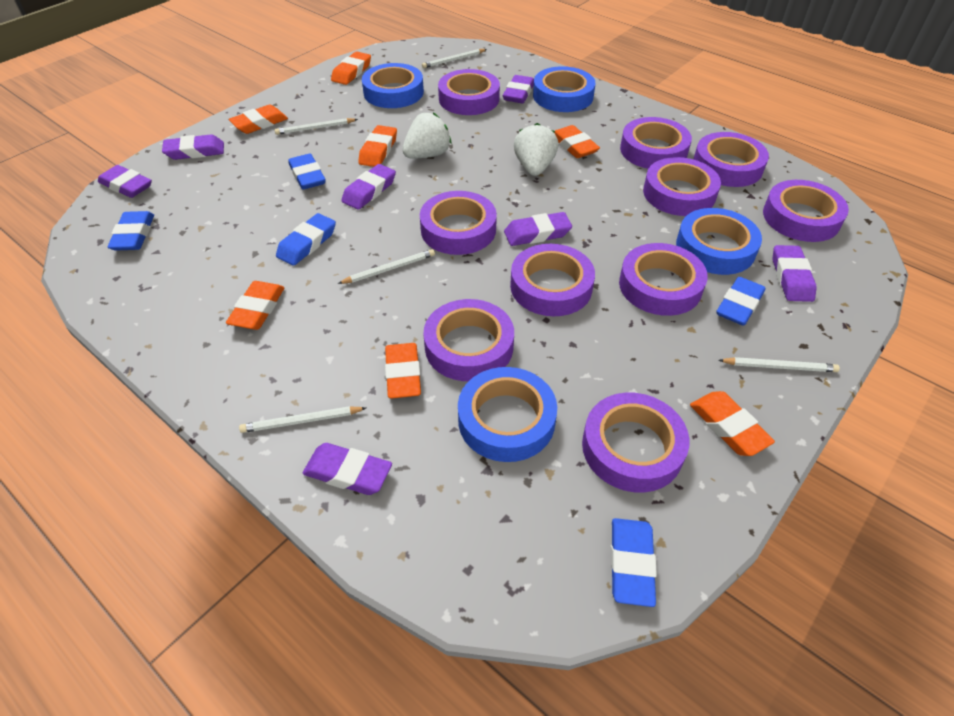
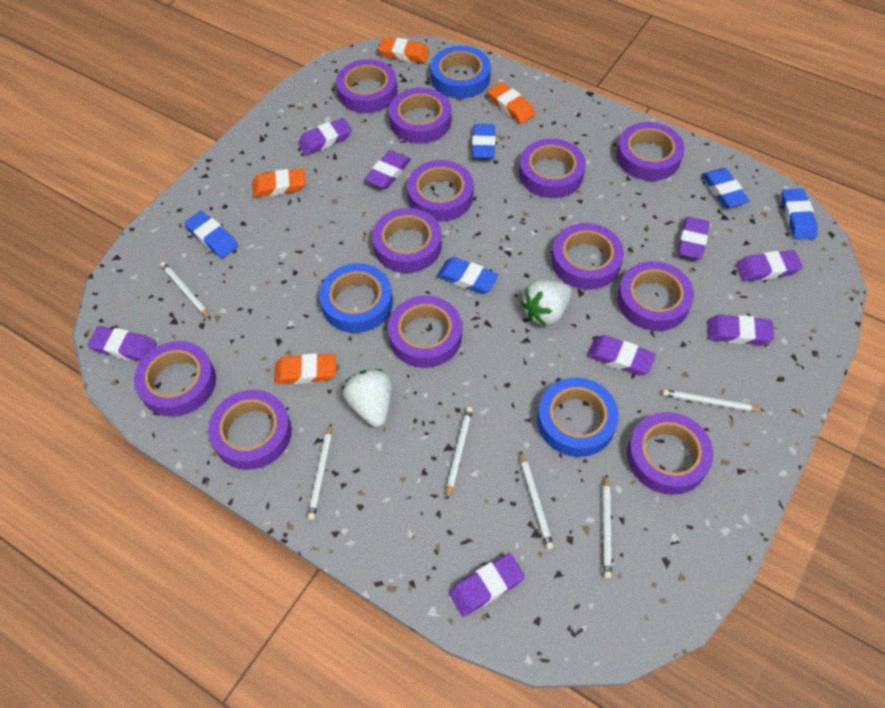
blue tape: [362,63,424,108] [458,367,557,462] [533,66,596,112] [676,208,762,275] = 4 -> [319,264,393,333] [431,46,491,99] [537,378,619,457] = 3
orange eraser: [226,281,285,330] [229,105,288,134] [331,51,371,85] [358,125,397,167] [385,343,421,399] [554,125,600,158] [690,391,775,456] = 7 -> [252,168,306,197] [274,353,336,384] [378,37,430,63] [488,82,535,124] = 4
purple eraser: [98,165,152,198] [162,134,224,160] [303,443,392,495] [341,164,396,210] [503,75,534,103] [504,212,572,246] [773,245,817,302] = 7 -> [88,326,157,361] [298,118,352,155] [365,150,411,189] [449,553,525,617] [587,335,656,375] [678,217,710,259] [707,315,774,345] [736,250,803,282] = 8
purple tape: [420,191,497,255] [423,299,514,381] [438,69,500,115] [510,244,595,316] [582,393,689,493] [619,243,708,316] [620,117,692,169] [643,157,721,216] [693,132,769,187] [763,180,849,242] = 10 -> [134,341,216,417] [208,390,292,470] [336,59,397,113] [372,208,442,273] [388,296,462,368] [389,88,451,144] [407,160,474,222] [519,138,586,198] [551,223,624,290] [616,122,684,181] [617,261,694,331] [627,412,713,495] = 12
white pencil: [239,406,366,433] [275,118,358,135] [338,249,435,284] [422,49,487,68] [718,357,840,372] = 5 -> [160,262,211,319] [308,424,332,520] [447,407,473,500] [520,452,554,550] [603,474,612,579] [663,389,765,412] = 6

